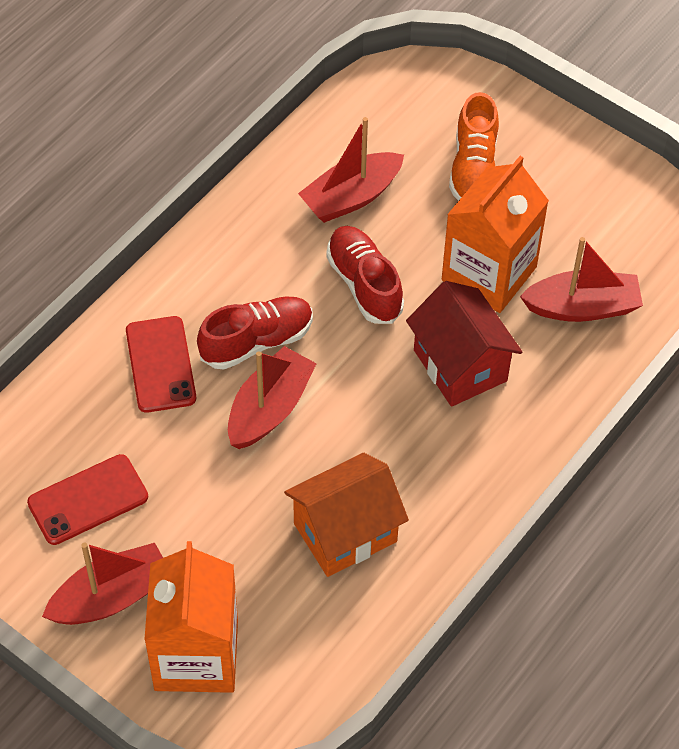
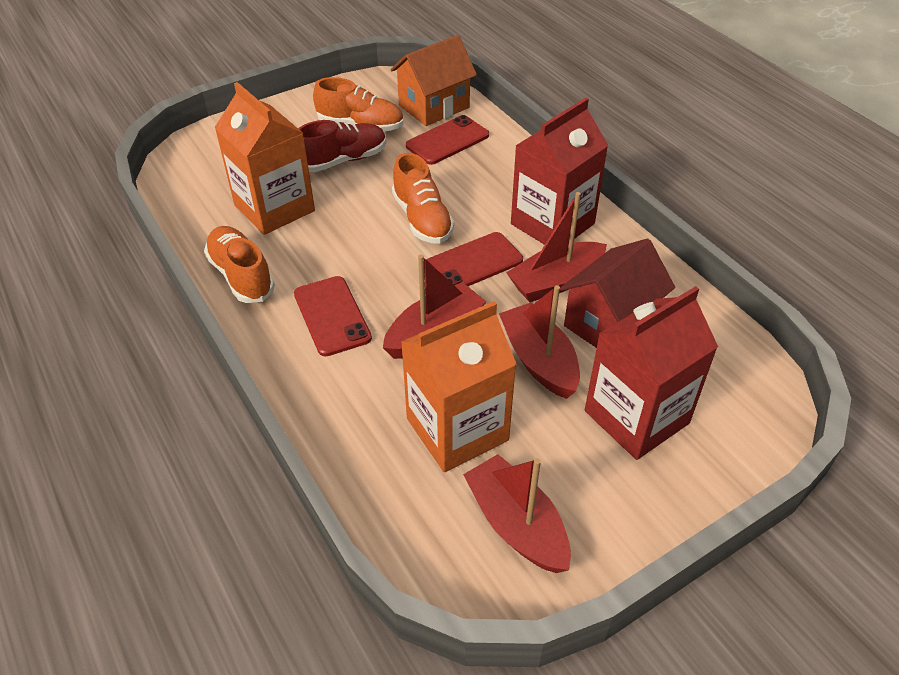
orange shoe: [449,92,499,201] = 1 -> [204,226,275,303] [313,77,404,132] [392,153,454,244] = 3
red carton: none = 0 -> [511,98,608,245] [585,286,718,460] = 2
red phone: [27,454,148,545] [126,316,196,413] = 2 -> [294,276,372,356] [406,115,489,165] [426,232,523,286] = 3
red shoe: [197,297,313,369] [326,226,404,324] = 2 -> [298,120,386,172] = 1

